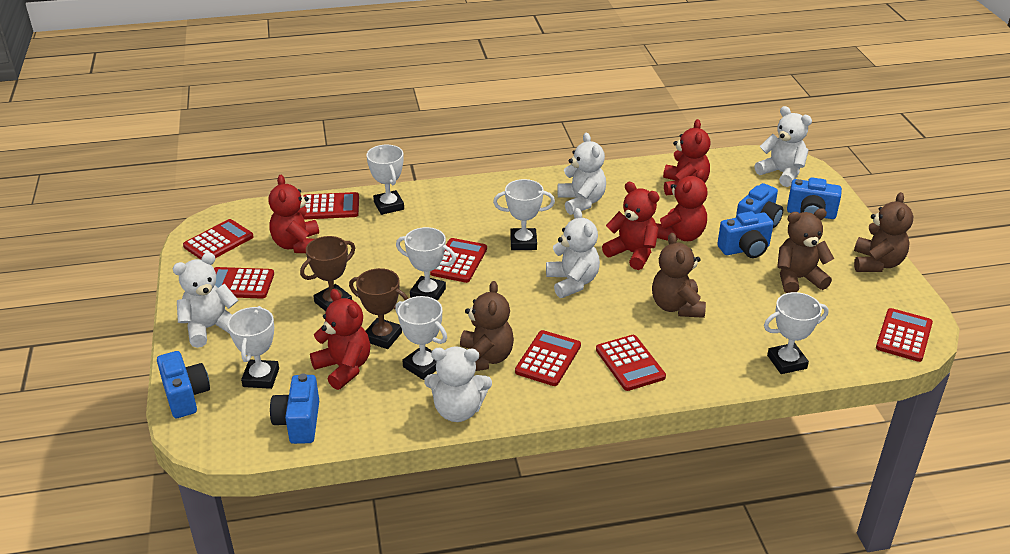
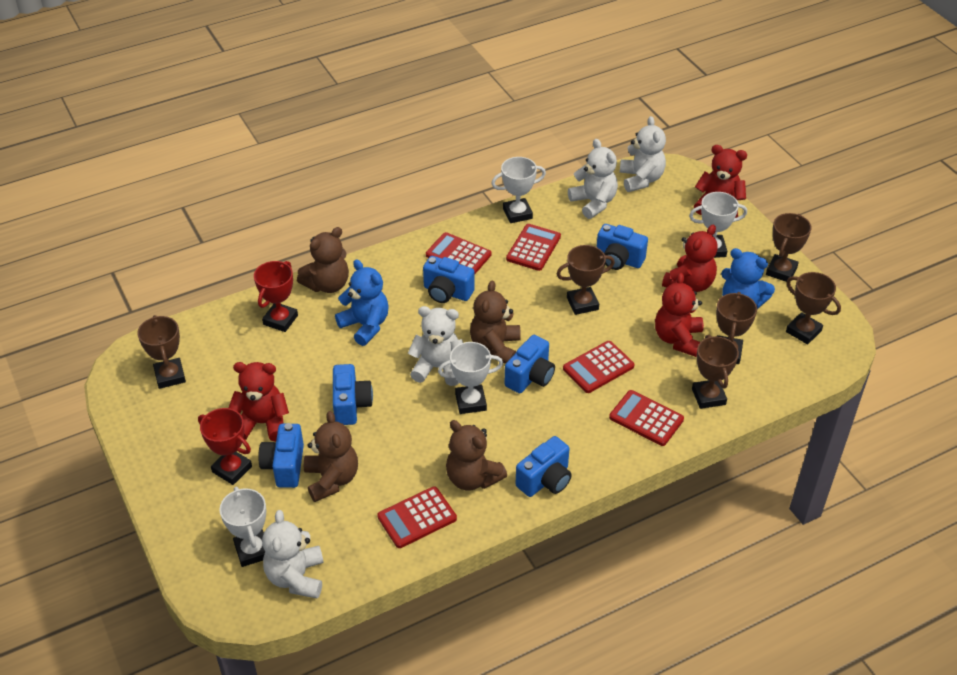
blue camera: [157,351,210,418] [270,374,319,444] [717,211,774,258] [736,183,783,228] [787,177,842,219] = 5 -> [258,423,304,488] [333,364,373,425] [423,256,475,303] [504,335,555,393] [516,436,572,497] [596,224,648,270] = 6
blue teddy bear: none = 0 -> [335,259,389,346] [721,248,775,309] = 2
brown trophy: [300,236,355,311] [349,268,408,349] = 2 -> [137,315,186,389] [557,245,615,315] [692,335,739,409] [716,292,757,364] [766,213,812,282] [786,272,841,344] = 6
red calculator: [183,219,253,260] [214,267,274,299] [303,192,359,220] [430,238,487,283] [515,330,581,386] [596,335,666,391] [876,308,933,362] = 7 -> [377,486,457,548] [426,232,491,274] [506,224,561,271] [563,341,634,393] [609,390,684,446] = 5
red teddy bear: [268,175,319,253] [310,289,370,390] [602,182,659,270] [656,169,707,241] [663,119,711,195] = 5 -> [228,362,289,442] [655,273,704,357] [662,225,718,292] [694,145,747,218] = 4
red trophy: none = 0 -> [198,408,252,485] [254,261,298,332] = 2
white teddy bear: [172,253,238,348] [424,346,492,422] [546,208,600,298] [557,133,606,215] [754,106,812,187] = 5 -> [262,510,324,599] [408,306,463,386] [568,139,618,219] [620,116,666,192] = 4
white trophy: [228,306,279,389] [367,145,404,215] [395,296,447,380] [396,227,456,301] [493,179,555,250] [764,292,828,374] = 6 -> [220,487,266,567] [438,342,503,414] [491,157,546,223] [689,192,747,258] = 4

